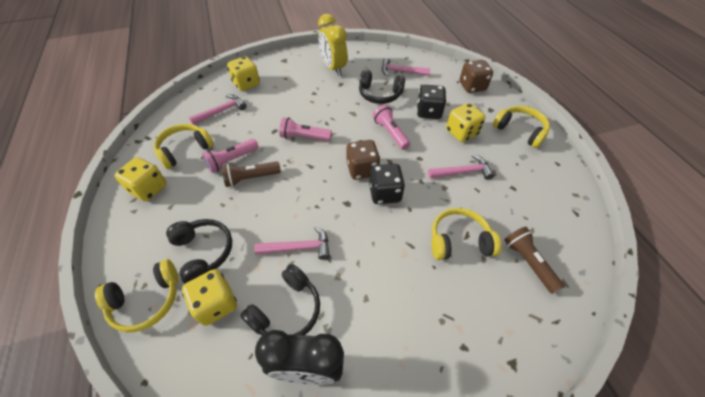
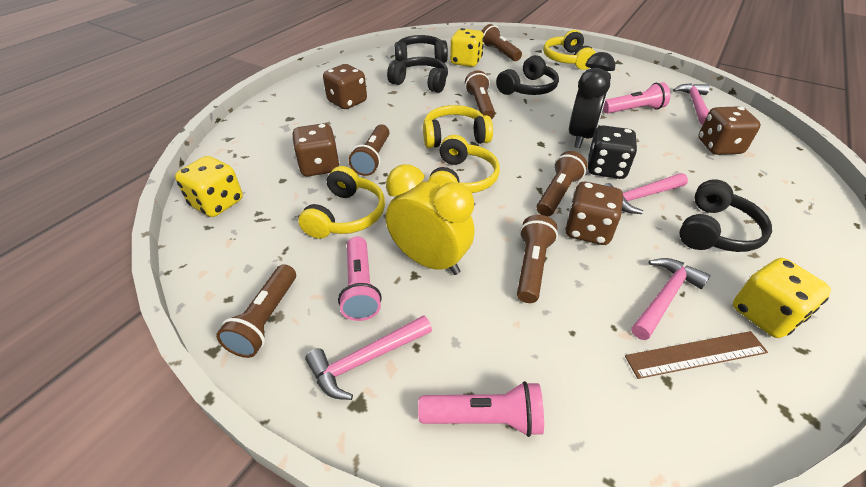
black dice: [369,164,405,204] [417,85,446,119] = 2 -> [588,125,637,179] = 1
black headphones: [166,219,232,284] [240,264,320,335] [359,70,405,104] = 3 -> [387,57,448,93] [395,35,448,63] [496,55,559,95] [679,179,772,252] = 4
brown dice: [346,140,381,180] [460,60,493,93] = 2 -> [292,123,340,177] [323,64,367,109] [565,182,623,245] [698,106,761,155] = 4
brown flashlight: [221,162,281,187] [504,227,565,294] = 2 -> [216,264,296,358] [349,125,390,176] [465,70,495,120] [482,24,522,61] [517,215,558,303] [537,151,588,217] = 6
brown ruler: none = 0 -> [625,331,768,379] = 1
yellow dice: [115,157,167,201] [182,269,237,326] [227,56,260,91] [446,103,486,142] = 4 -> [175,156,243,217] [450,28,484,67] [733,258,831,338] = 3

